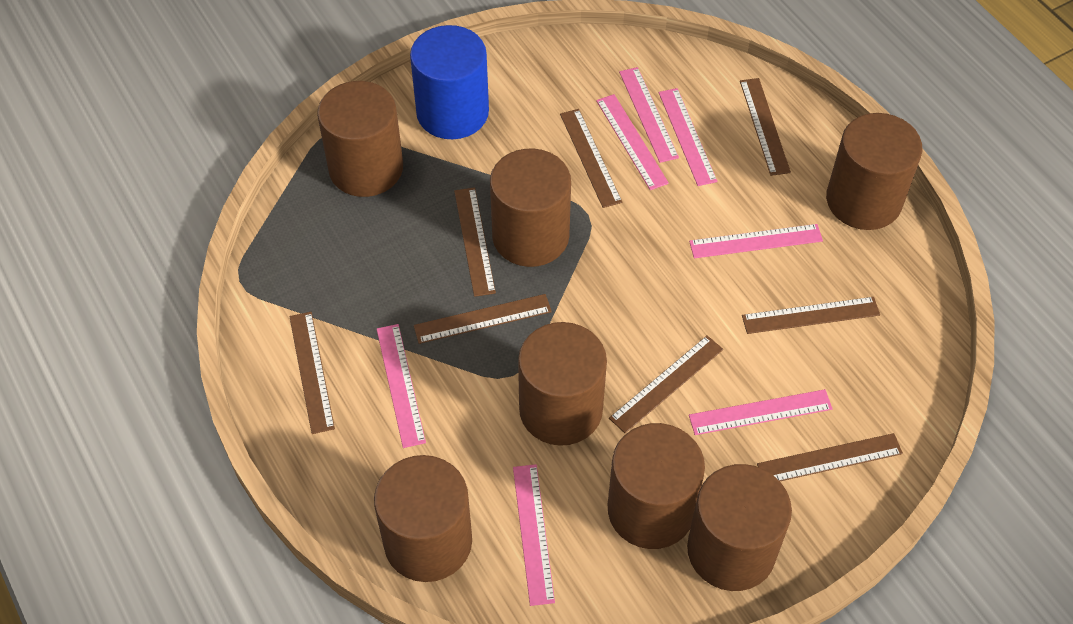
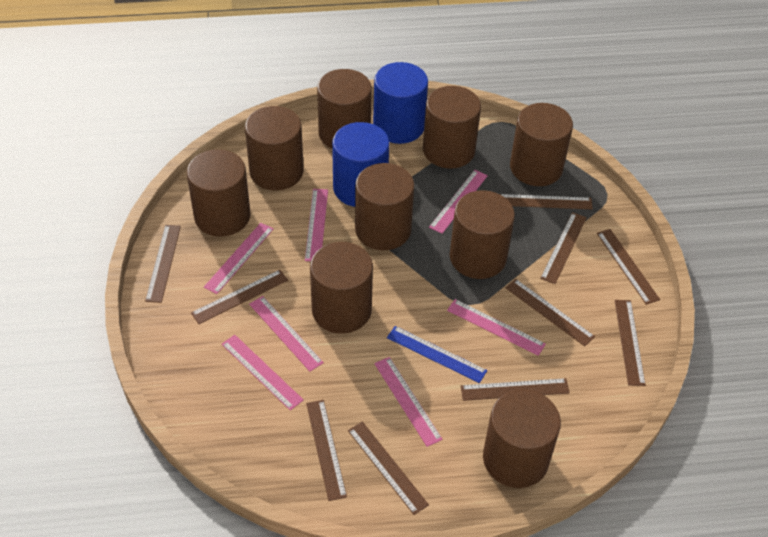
blue cylinder: [410,25,489,139] = 1 -> [332,122,389,207] [373,62,428,144] = 2
blue ruler: none = 0 -> [387,326,487,383] = 1
brown cylinder: [317,81,403,197] [374,455,472,582] [490,148,571,267] [518,322,607,446] [608,423,705,549] [687,464,792,591] [826,113,922,230] = 7 -> [187,149,250,237] [245,106,304,190] [310,242,373,334] [317,69,372,149] [355,163,414,250] [423,86,481,169] [450,190,515,279] [483,389,561,488] [510,103,573,186] = 9
brown ruler: [289,312,335,434] [414,294,552,344] [454,187,496,297] [560,109,622,208] [609,335,723,433] [740,78,791,176] [742,297,880,334] [757,433,903,481] = 8 -> [145,225,181,303] [191,270,288,324] [306,400,347,501] [348,421,429,515] [461,378,570,401] [500,194,593,209] [505,279,595,346] [540,212,587,284] [597,229,660,305] [615,300,646,386] = 10

